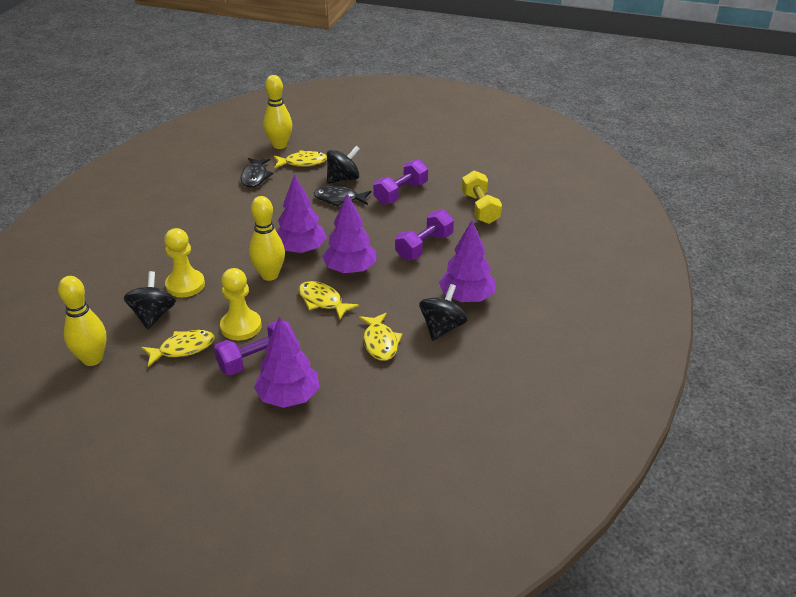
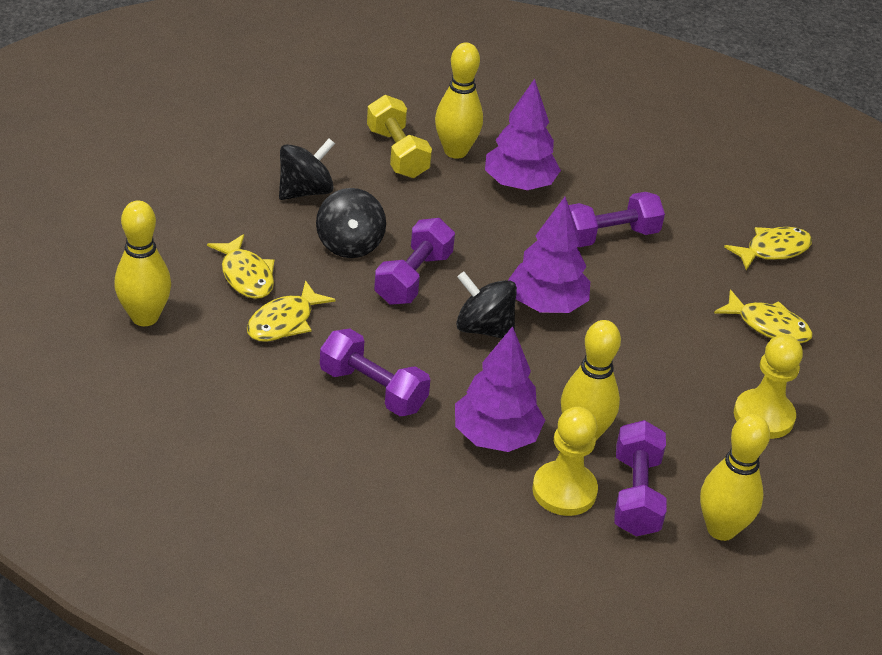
black fish: [240,158,273,187] [314,186,371,207] = 2 -> none = 0
purple dumbbell: [214,320,295,375] [373,159,428,205] [395,210,454,260] = 3 -> [320,329,430,416] [374,218,455,305] [569,192,665,247] [614,420,667,537] = 4
purple tree: [254,316,319,408] [276,174,327,254] [322,194,376,274] [439,220,495,302] = 4 -> [455,326,545,452] [485,79,561,190] [508,197,590,313] = 3
yellow bowling pin: [58,276,107,366] [249,196,285,281] [263,75,292,149] = 3 -> [114,200,171,326] [435,43,483,159] [561,320,621,440] [700,414,770,541] = 4

